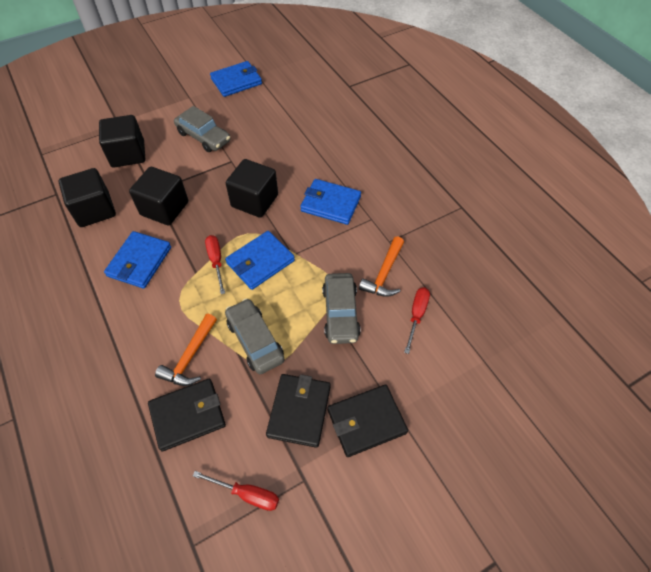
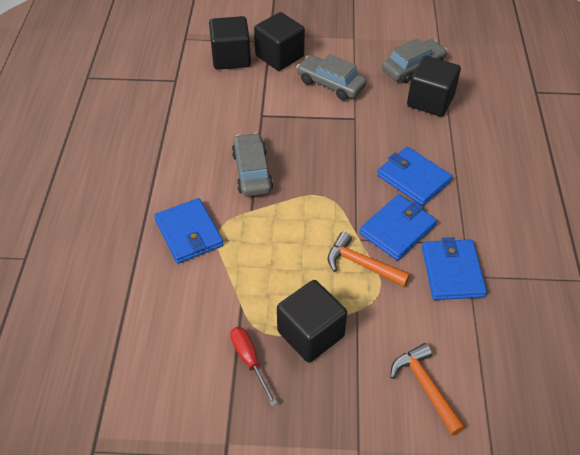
black wallet: [148,379,226,452] [266,374,331,448] [328,384,408,457] = 3 -> none = 0
red screwdriver: [193,471,279,511] [205,235,225,294] [404,288,430,354] = 3 -> [230,327,277,406] = 1

